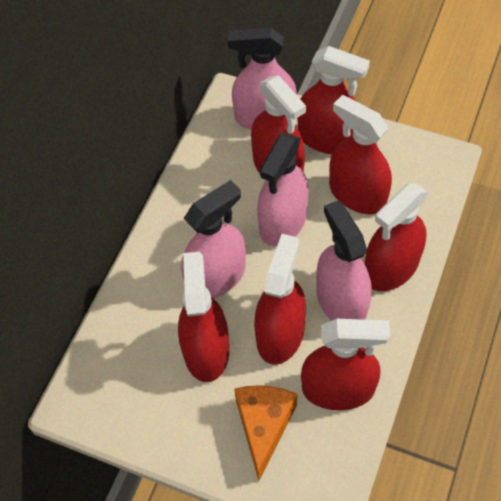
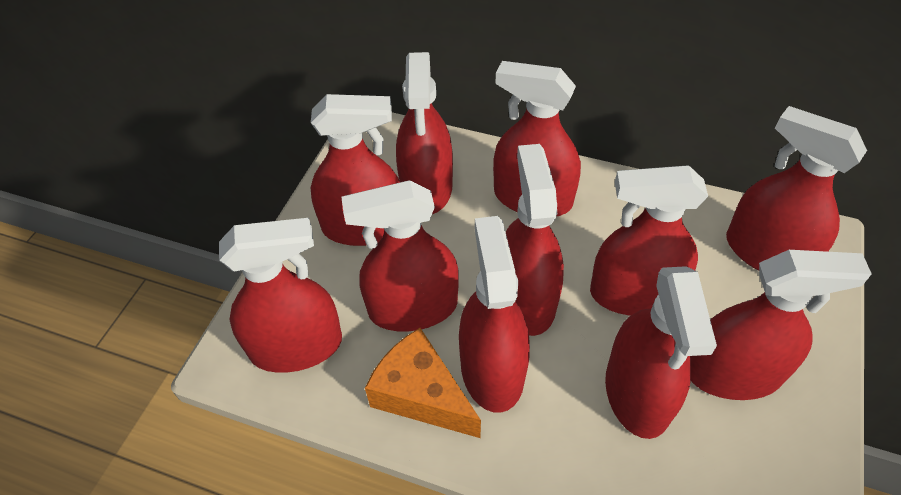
pink spray bottle: [181,180,246,299] [228,28,297,130] [257,133,309,246] [316,200,372,321] = 4 -> none = 0
red spray bottle: [178,252,229,382] [251,75,306,173] [254,234,306,365] [297,46,370,154] [301,319,390,410] [329,95,392,215] [365,183,428,291] = 7 -> [219,218,342,373] [310,94,400,246] [341,180,459,332] [396,52,453,214] [459,216,530,413] [493,61,581,216] [506,144,564,336] [590,166,708,316] [605,266,717,439] [690,250,872,400] [726,106,867,271] = 11

